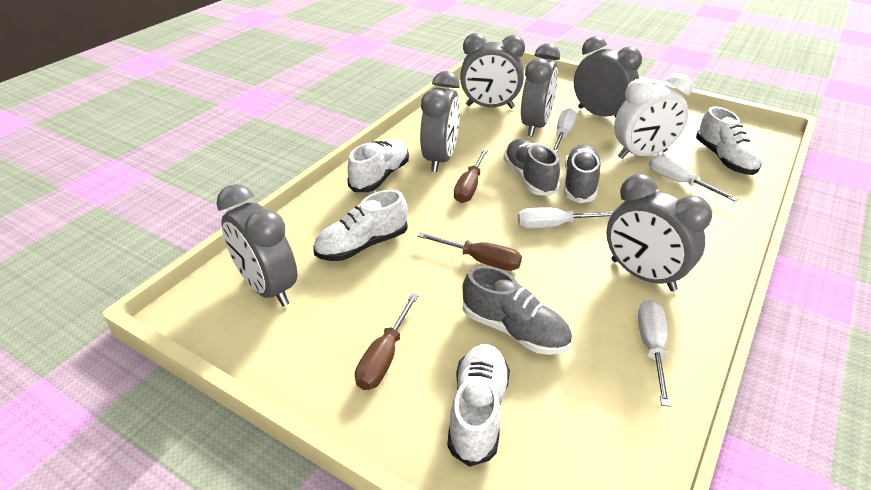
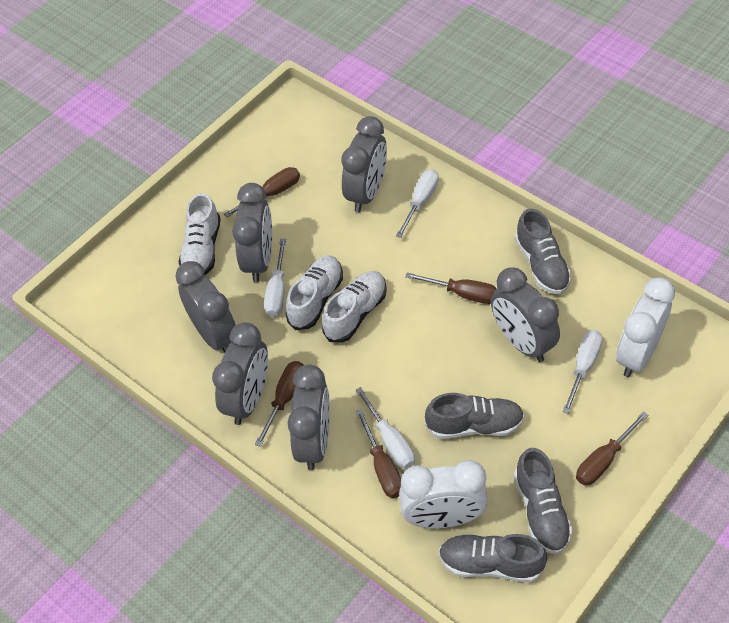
brown screwdriver: [355,293,419,390] [418,232,522,271] [454,149,488,203] = 3 -> [224,167,300,217] [255,361,304,447] [356,409,401,498] [405,272,497,304] [576,411,648,485] = 5
grey shoe: [462,266,572,355] [504,139,560,196] [564,144,601,203] = 3 -> [425,393,524,439] [439,534,547,583] [514,448,573,554] [515,209,572,294] = 4
white clock: [614,73,693,159] = 1 -> [399,460,488,528] [616,277,675,377] = 2
white shoe: [314,190,408,261] [348,139,409,192] [447,344,510,467] [696,107,762,175] = 4 -> [179,193,220,275] [286,255,343,330] [322,271,387,342] = 3

